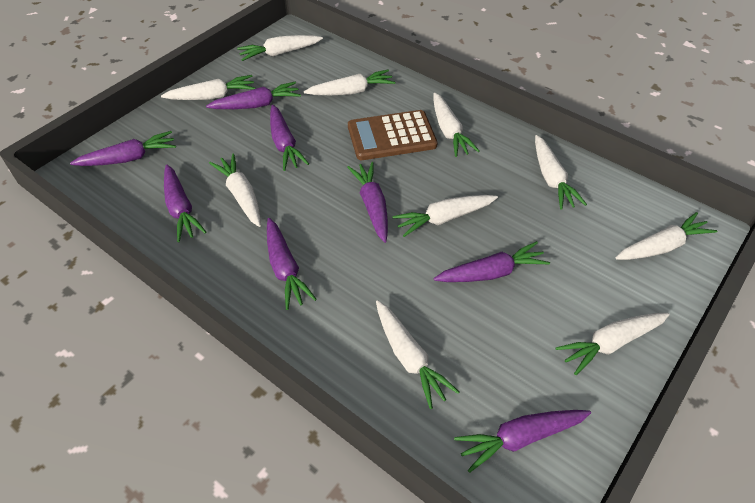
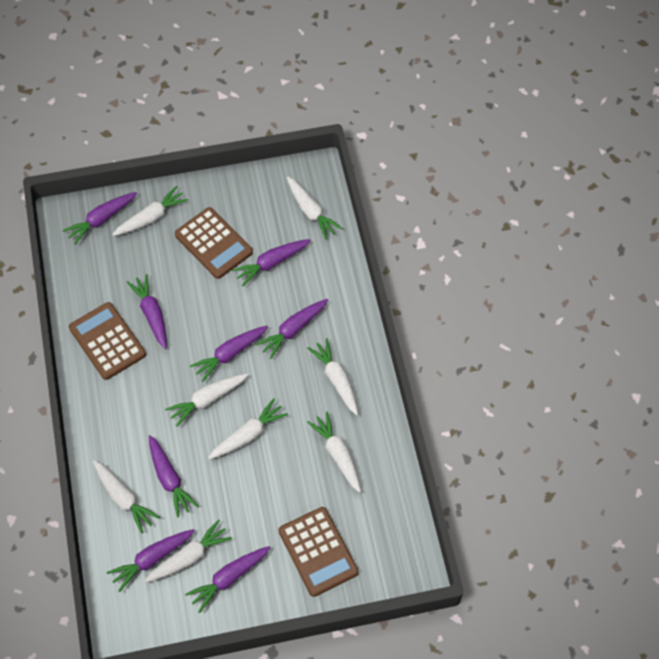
brown calculator: [348,110,438,160] = 1 -> [69,302,146,380] [175,207,253,279] [278,507,359,597] = 3
white carrot: [161,75,256,100] [209,154,261,227] [237,35,323,61] [304,69,395,95] [376,300,459,409] [393,195,498,237] [433,93,480,157] [535,135,587,210] [555,313,670,375] [615,212,717,260] = 10 -> [93,460,160,534] [112,186,189,236] [145,520,232,583] [165,373,249,427] [208,398,288,459] [287,176,343,240] [307,338,358,415] [307,412,361,493] = 8

